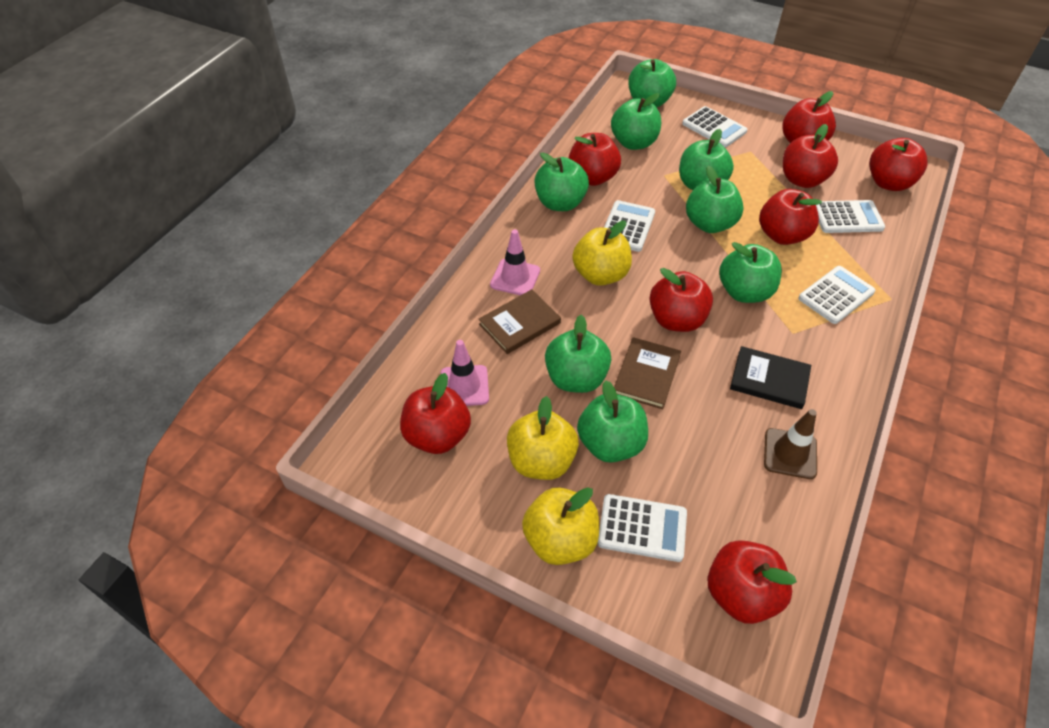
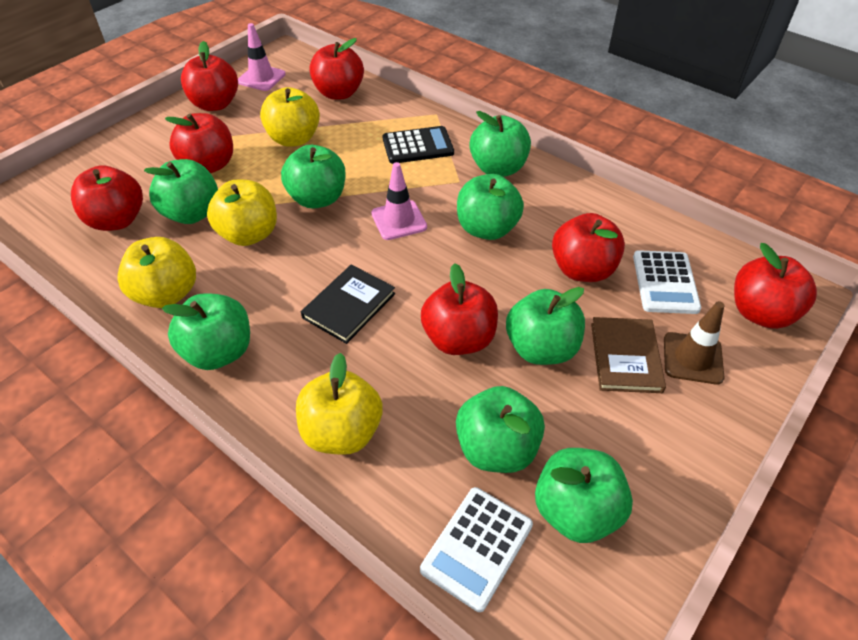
black calculator: none = 0 -> [383,126,454,164] = 1
brown book: [479,289,561,354] [614,337,681,409] = 2 -> [591,317,666,393] = 1
red apple: [400,373,471,454] [569,133,621,186] [650,268,713,332] [708,540,797,624] [759,189,822,245] [782,91,836,143] [783,124,838,188] [869,138,928,191] = 8 -> [71,165,143,231] [165,113,233,173] [181,41,238,111] [309,38,364,100] [421,263,498,355] [552,213,625,282] [734,243,817,329] = 7
white calculator: [598,494,687,562] [604,200,655,252] [682,106,747,147] [798,266,876,324] [816,200,885,233] = 5 -> [420,487,533,612] [633,250,701,314] = 2
yellow apple: [507,396,579,480] [522,487,599,565] [572,221,632,286] = 3 -> [117,237,196,308] [207,180,277,246] [260,87,320,147] [296,353,383,455] = 4

